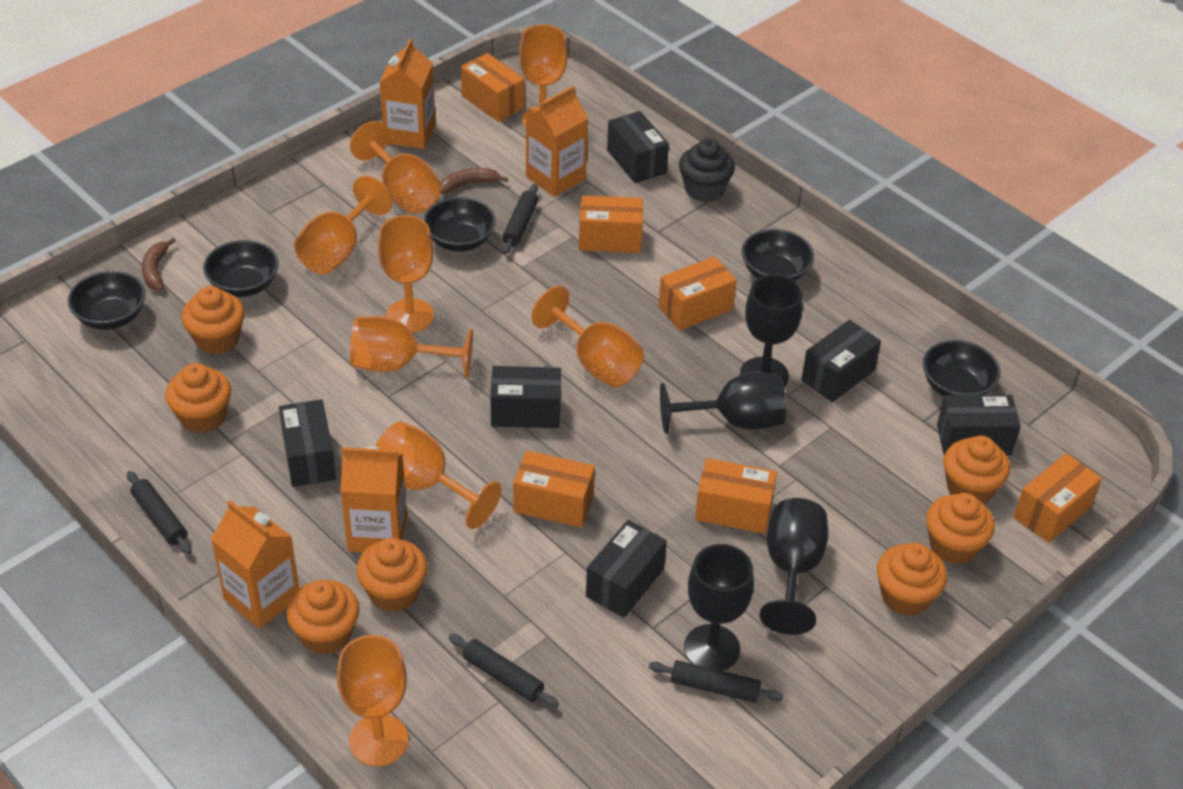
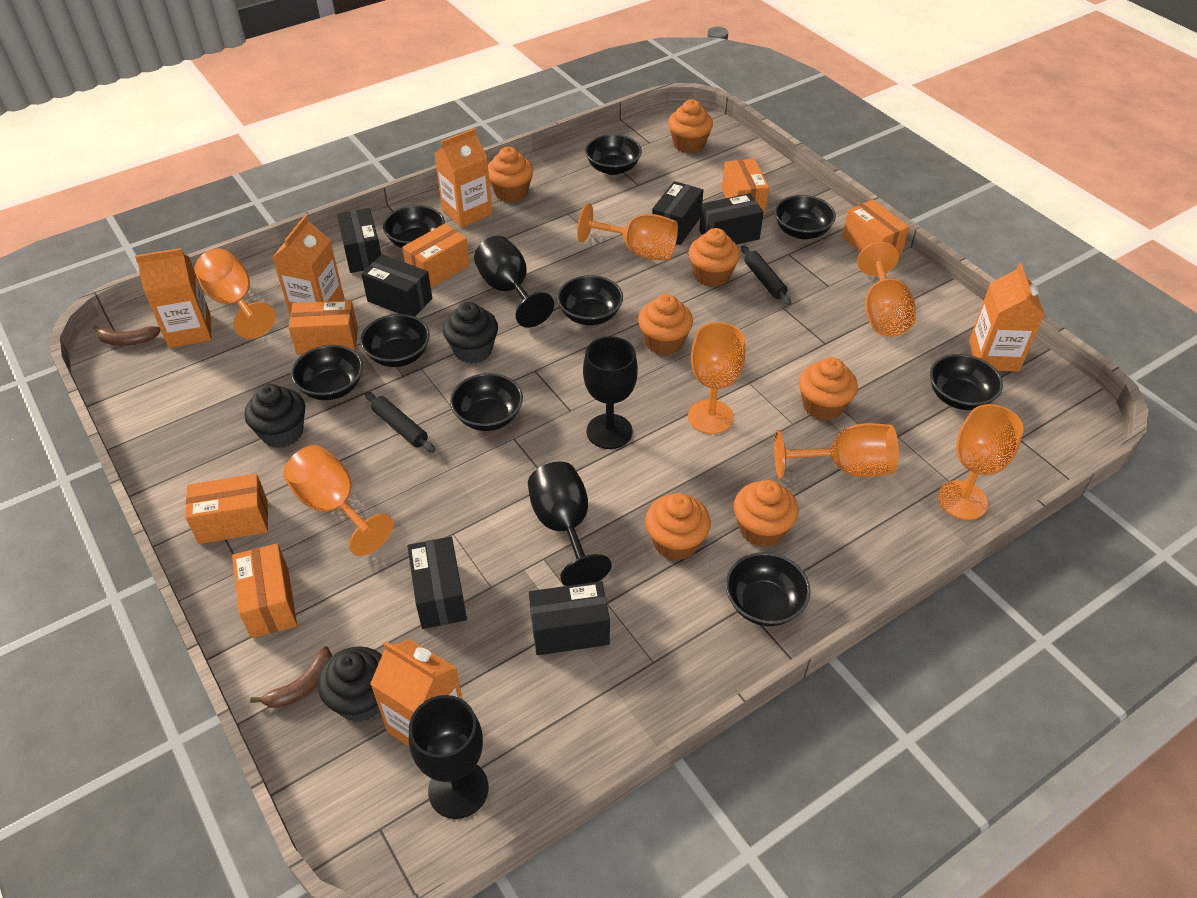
black bowl: [68,271,146,330] [203,240,279,297] [424,197,496,251] [741,229,814,281] [923,340,1001,396] = 5 -> [291,345,363,400] [360,314,430,367] [383,205,445,248] [450,373,523,431] [557,275,623,325] [585,134,642,175] [725,552,811,626] [775,195,836,239] [930,354,1003,410] = 9
black cupcake: [679,139,735,202] = 1 -> [245,384,305,448] [318,646,382,722] [443,302,498,364] = 3
black rolling pin: [127,471,192,554] [449,634,559,708] [502,184,538,254] [649,660,784,703] = 4 -> [365,392,435,453] [741,246,791,305] = 2
orange carton: [211,500,299,629] [340,447,407,553] [380,38,435,149] [526,86,589,197] = 4 -> [135,248,212,348] [272,215,344,314] [370,639,463,747] [434,128,492,228] [969,263,1045,372] = 5
orange goblet: [294,176,393,274] [337,635,408,766] [350,121,441,213] [350,316,473,378] [375,421,502,529] [378,215,434,333] [519,25,568,128] [531,286,644,388] = 8 -> [195,249,276,339] [284,445,394,556] [577,203,678,261] [688,322,745,434] [774,423,899,478] [857,242,916,337] [938,404,1023,520] = 7

